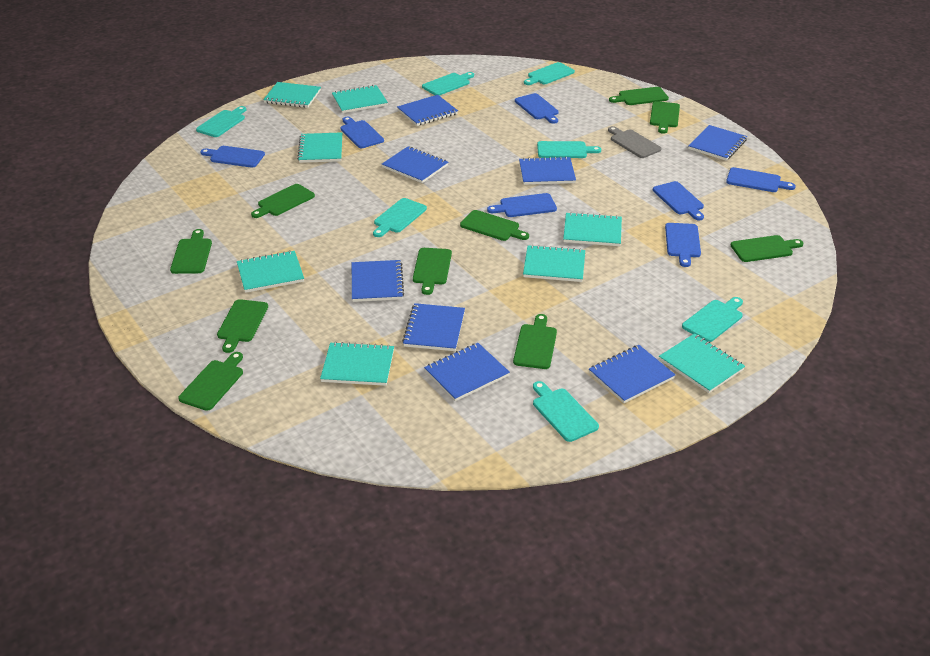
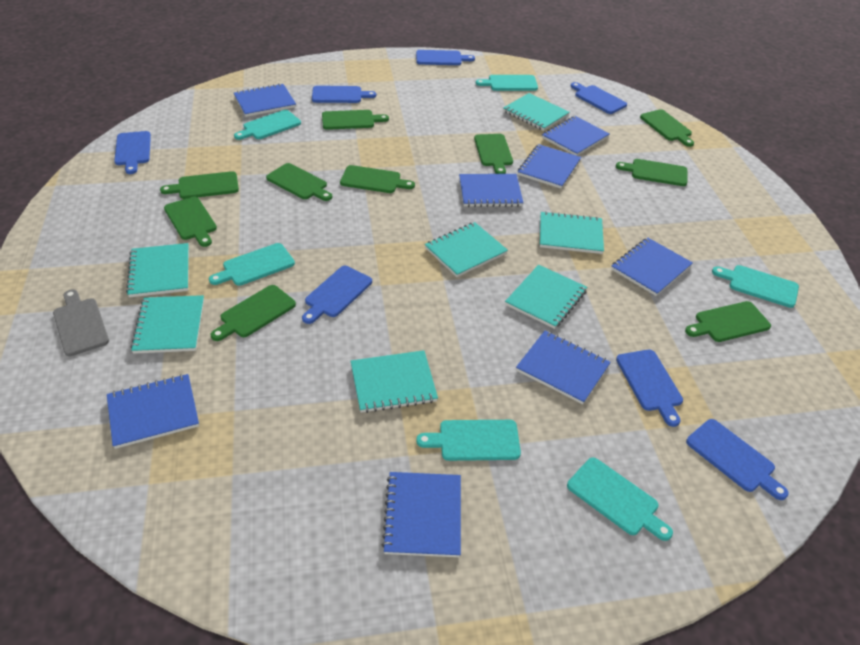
turquoise cutting board: [196,106,246,137] [373,198,427,237] [422,72,474,96] [524,62,575,85] [533,381,599,442] [537,141,601,158] [682,297,743,342] = 7 -> [209,243,295,286] [234,110,301,140] [416,420,521,461] [476,75,538,91] [567,457,673,541] [712,265,799,308] = 6
turquoise notebook: [237,250,304,293] [263,82,321,108] [297,132,342,163] [320,342,394,386] [332,85,388,113] [523,245,585,282] [563,212,622,246] [659,333,745,393] = 8 -> [126,243,189,297] [131,295,204,354] [351,350,438,413] [425,222,508,277] [503,93,570,131] [505,265,587,329] [540,211,604,254] = 7

